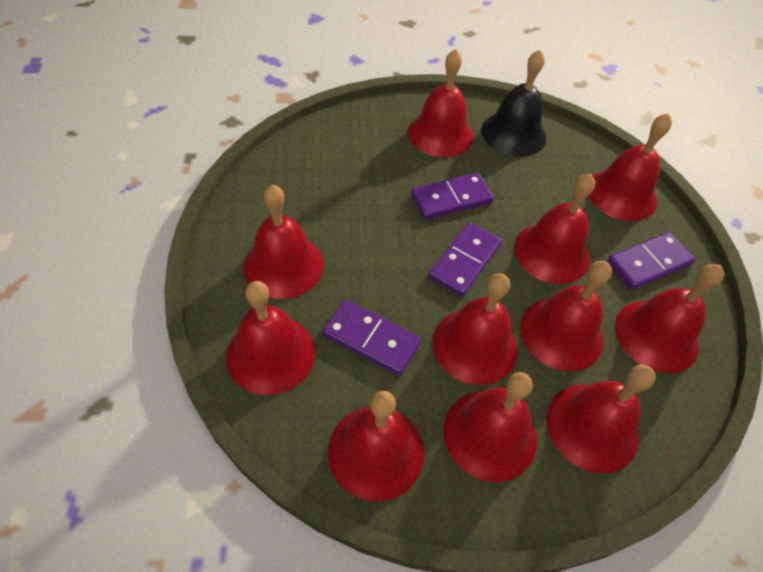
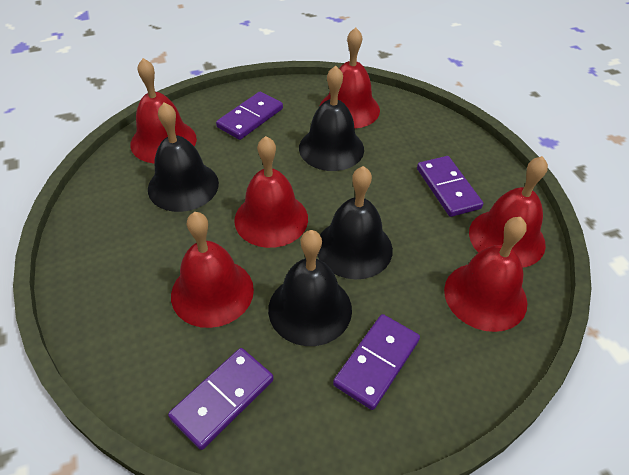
black bell: [481,50,546,157] = 1 -> [148,102,219,212] [268,230,352,346] [299,66,364,171] [317,166,393,279] = 4
red bell: [226,281,315,395] [243,185,324,299] [328,391,424,502] [408,49,473,158] [433,273,518,385] [444,372,537,482] [514,173,595,284] [520,261,612,371] [547,365,655,474] [589,113,672,221] [615,264,724,373] = 11 -> [130,58,197,163] [171,212,254,328] [234,136,308,248] [319,27,380,129] [444,217,527,332] [469,156,548,268] = 6

